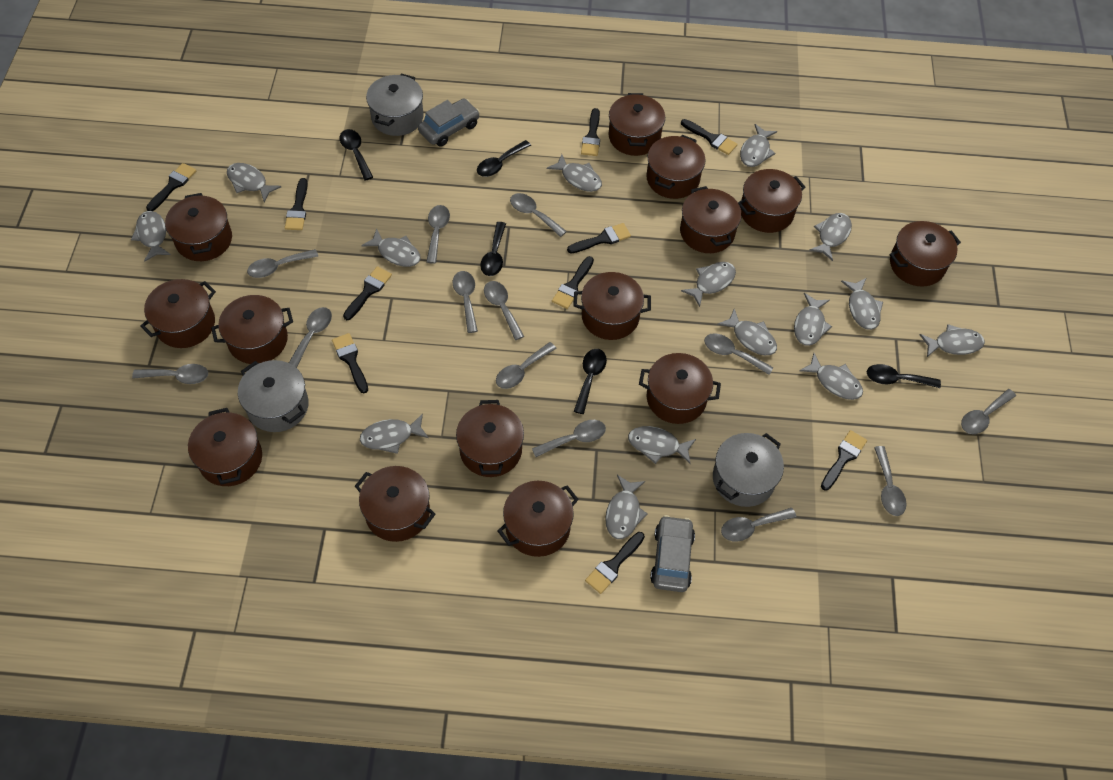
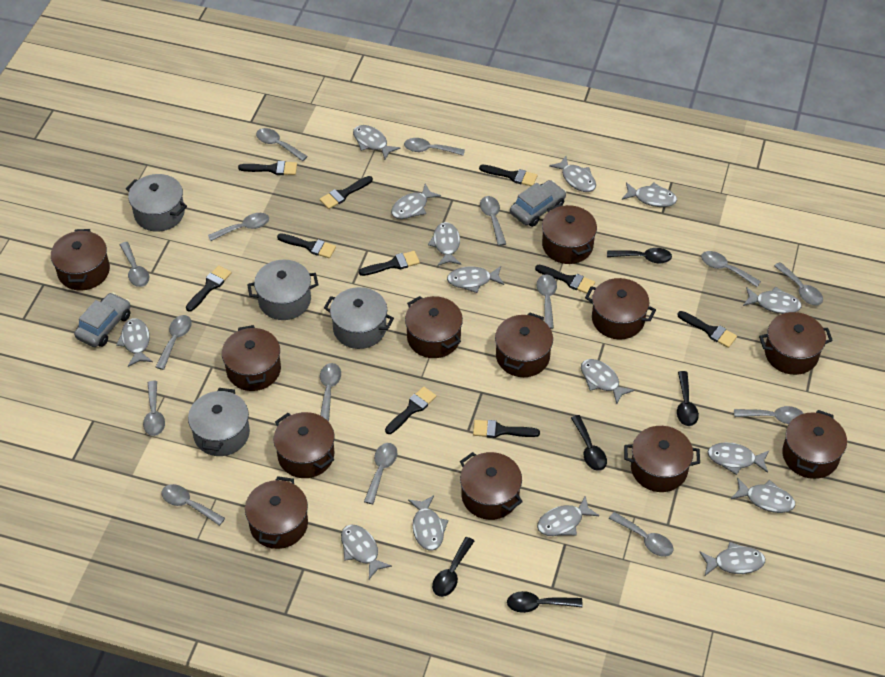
brown pot: [140,279,216,348] [165,193,232,261] [188,408,262,486] [211,295,293,364] [355,466,435,542] [456,400,524,477] [498,481,579,557] [573,272,651,340] [608,93,665,156] [639,353,721,424] [646,135,706,199] [680,186,742,253] [738,169,805,233] [890,221,961,287] = 14 -> [51,229,110,291] [222,325,281,391] [245,476,308,549] [274,412,334,478] [405,296,463,358] [460,452,523,520] [495,312,553,377] [542,204,597,264] [585,278,656,339] [624,426,700,492] [759,312,833,375] [782,410,847,479] = 12
grey pot: [238,360,309,432] [366,74,424,136] [713,433,784,507] = 3 -> [126,174,187,232] [188,388,250,456] [247,260,318,320] [324,287,394,349] = 4
grey spoon: [132,364,208,384] [247,249,318,278] [289,307,332,368] [426,205,450,264] [453,271,478,333] [484,281,524,340] [496,342,557,389] [510,193,567,237] [532,420,606,457] [704,333,773,375] [721,508,796,542] [874,446,907,516] [961,389,1016,434] = 13 -> [120,242,149,287] [143,381,165,436] [156,315,192,370] [161,484,225,526] [208,213,269,241] [256,128,308,161] [320,363,341,422] [364,443,397,504] [404,138,465,156] [480,196,506,246] [536,274,557,329] [609,512,673,557] [701,251,761,287] [734,406,804,424] [774,262,823,305] = 15

